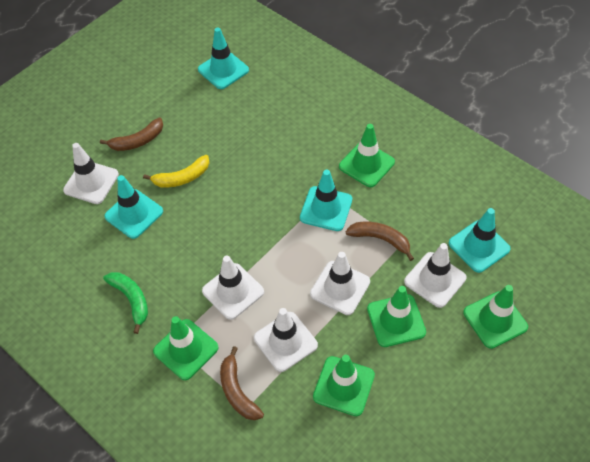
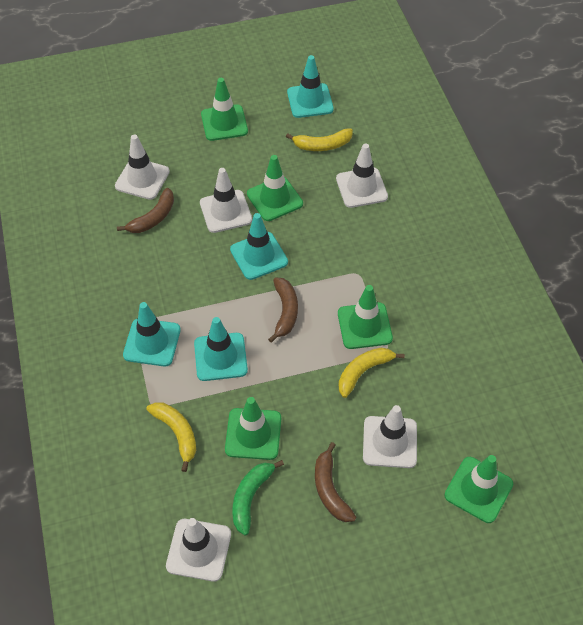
yellow banana: [143,155,209,188] = 1 -> [146,402,196,472] [286,128,353,151] [339,348,405,398] = 3

